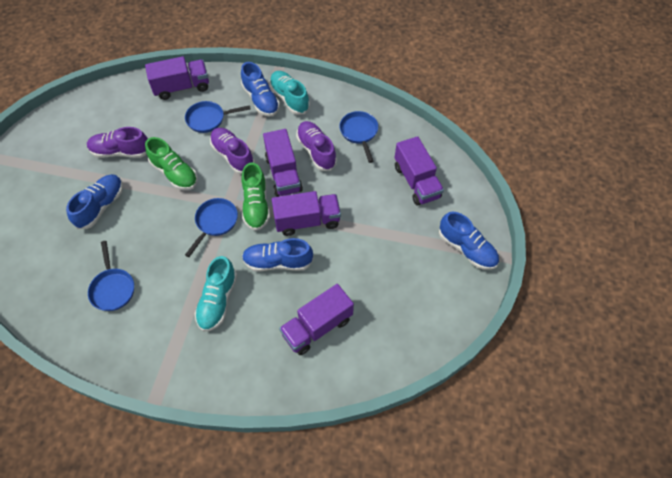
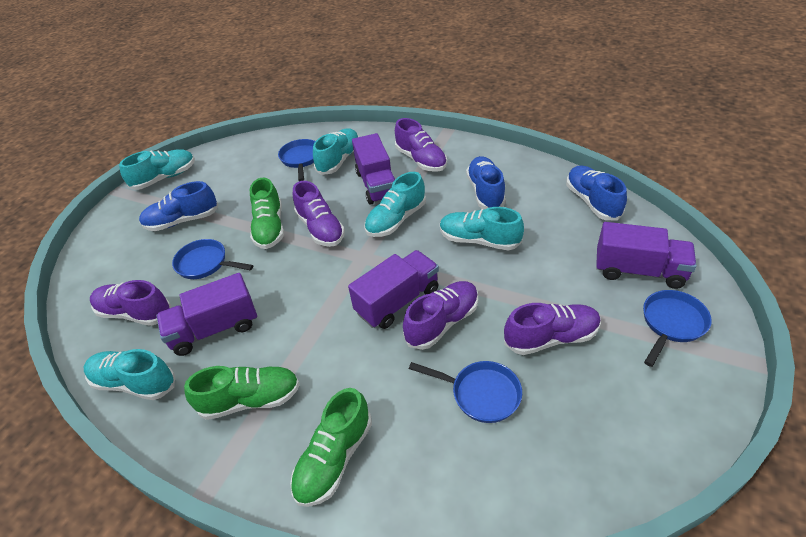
blue shoe: [66,174,123,229] [241,62,280,117] [242,238,313,272] [439,212,499,270] = 4 -> [139,181,218,231] [466,156,506,209] [566,165,627,220] = 3
green shoe: [145,137,198,190] [241,162,270,231] = 2 -> [184,366,300,420] [250,178,284,249] [290,388,372,507] = 3
purple shoe: [87,127,148,158] [210,128,255,175] [296,121,337,171] = 3 -> [90,280,171,326] [293,181,345,247] [395,118,447,172] [403,281,478,350] [504,303,601,355] = 5
purple truck: [145,56,209,100] [263,129,303,197] [272,191,341,236] [279,284,354,355] [394,136,444,206] = 5 -> [156,273,257,356] [348,250,439,329] [352,133,395,205] [596,222,697,289] = 4
turquoise shoe: [195,256,237,332] [269,71,310,115] = 2 -> [83,349,175,400] [119,149,195,190] [313,128,359,175] [365,172,426,237] [440,207,524,250] = 5

